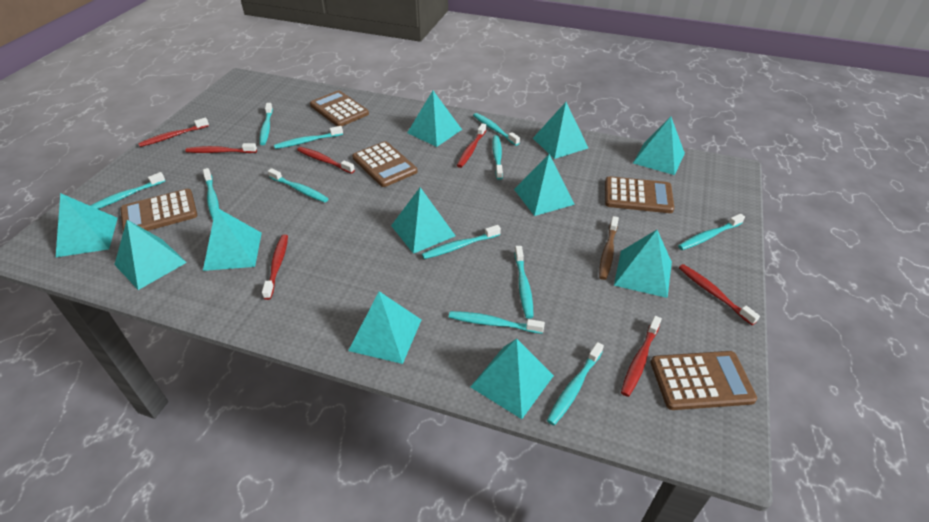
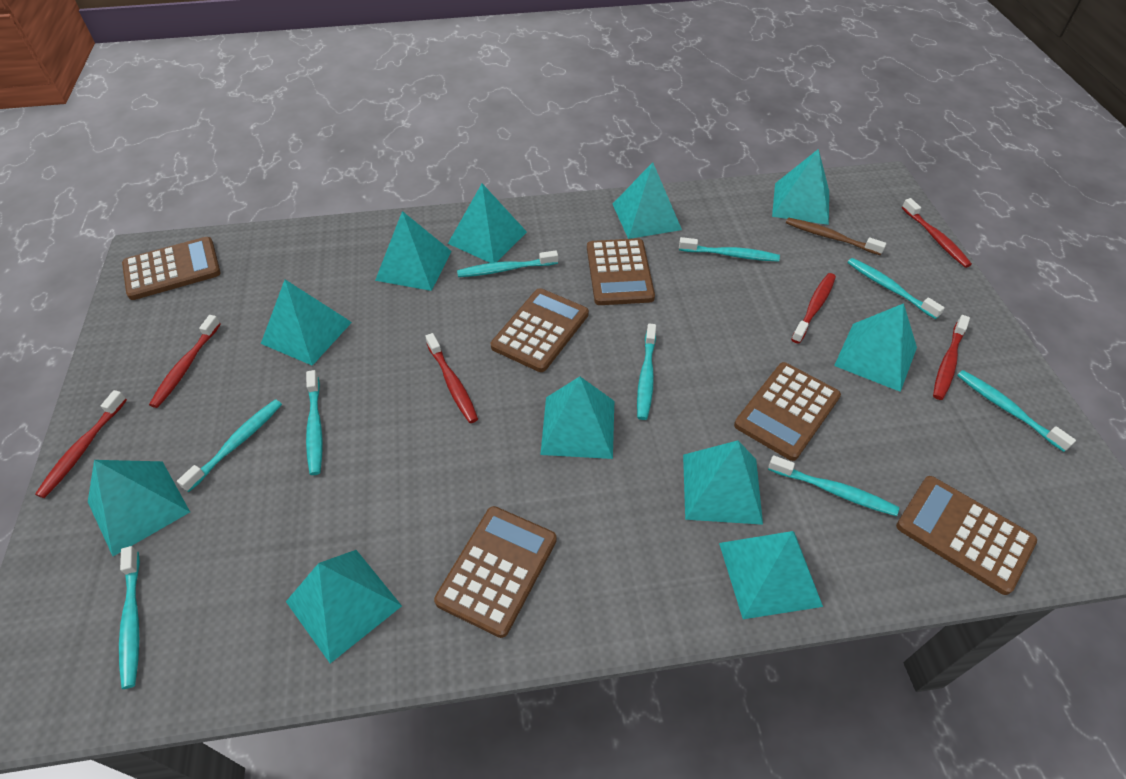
brown calculator: [120,189,197,232] [310,91,369,126] [352,141,418,187] [605,176,674,213] [651,351,757,410] = 5 -> [122,237,221,300] [434,506,557,638] [491,288,589,372] [587,238,655,305] [734,362,841,461] [896,476,1037,595] = 6
red toothbrush: [138,118,209,147] [185,143,257,153] [262,234,288,300] [297,147,355,174] [457,123,486,168] [621,316,662,397] [679,264,760,325] = 7 -> [35,390,127,498] [149,315,221,408] [425,333,478,423] [791,273,836,344] [902,198,972,268] [933,315,970,400] = 6
turquoise toothbrush: [90,172,165,209] [203,168,219,220] [260,103,273,145] [268,168,329,202] [274,126,343,149] [422,225,501,259] [449,311,545,334] [473,113,520,146] [492,135,503,180] [515,246,534,319] [547,342,604,425] [678,214,745,250] = 12 -> [119,546,140,689] [177,399,282,492] [306,370,323,475] [457,251,558,277] [637,323,656,420] [679,237,780,262] [768,455,899,516] [847,258,945,319] [957,370,1076,452] = 9

